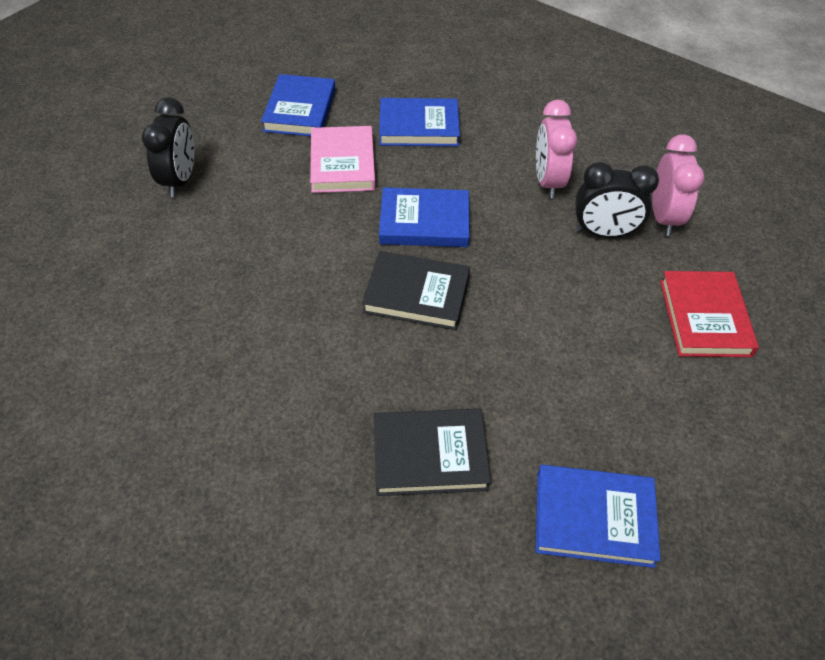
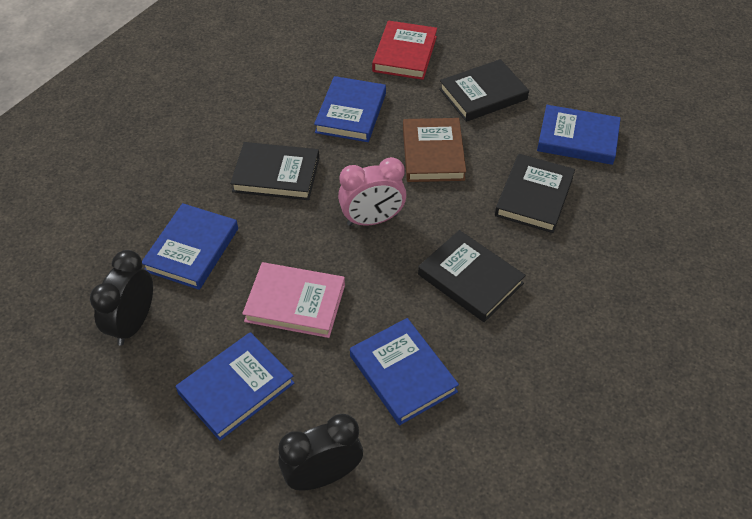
black book: [362,251,470,330] [374,409,491,496] = 2 -> [230,142,319,200] [418,230,526,322] [439,59,529,122] [495,154,575,233] = 4
blue book: [261,74,336,136] [379,98,460,146] [379,187,470,247] [535,465,661,568] = 4 -> [142,203,238,290] [175,332,294,441] [314,76,386,142] [350,318,459,425] [537,105,621,165] = 5
brown book: none = 0 -> [403,118,466,182] = 1
pink clock: [536,100,577,199] [652,134,704,236] = 2 -> [338,157,407,226] = 1

